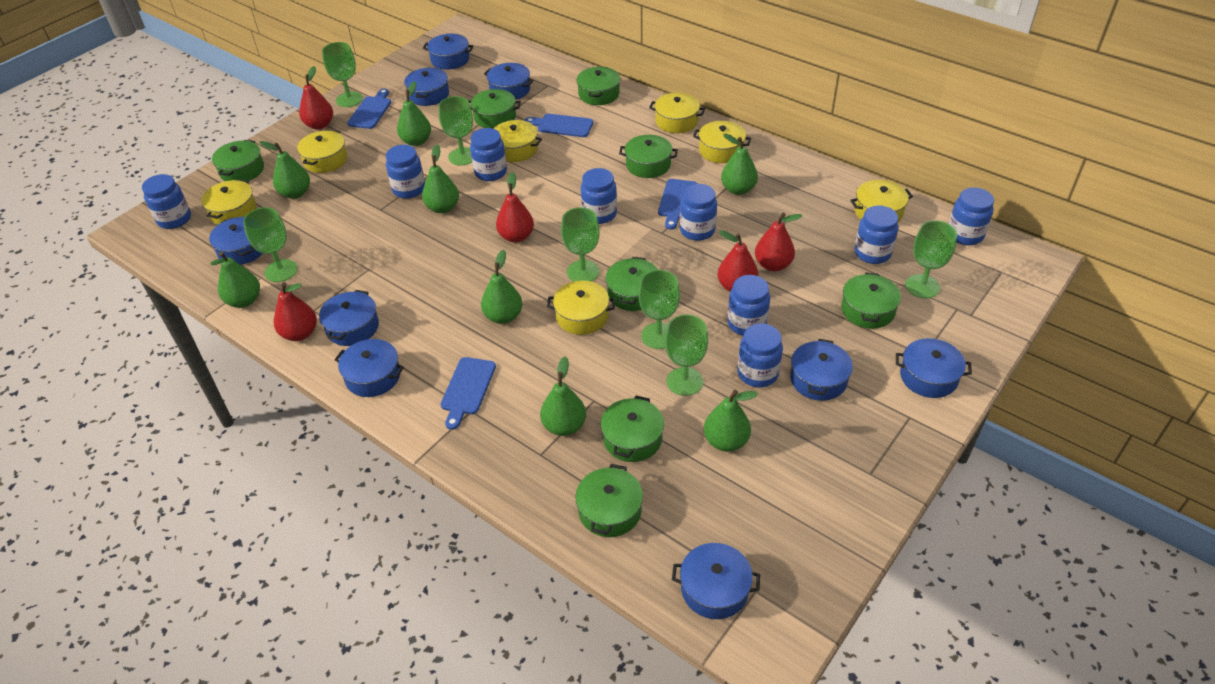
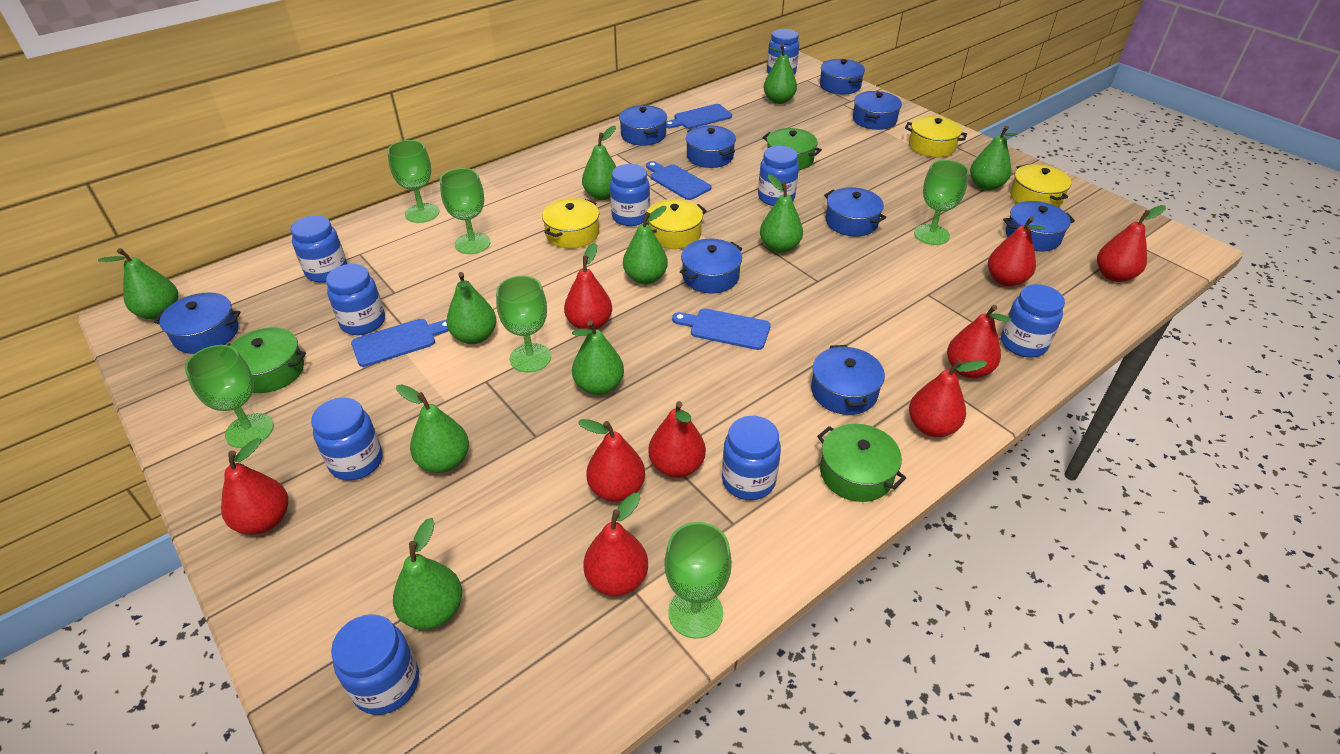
green goblet: [243,207,298,282] [322,42,363,107] [439,96,473,166] [561,207,600,282] [639,270,680,349] [665,314,708,396] [905,220,957,298] = 7 -> [185,345,274,448] [387,140,439,223] [440,168,490,254] [496,275,551,372] [664,522,732,639] [914,160,969,245] = 6
green pear: [210,252,260,308] [259,141,310,199] [397,81,431,146] [422,145,459,213] [481,250,522,324] [540,356,586,436] [704,390,758,452] [721,133,758,195] = 8 -> [98,248,178,320] [393,518,462,630] [396,384,469,473] [446,272,496,344] [572,320,624,395] [582,126,616,200] [623,206,668,284] [760,174,803,253] [763,44,797,104] [970,126,1018,191] = 10
green pot: [212,140,264,181] [468,89,521,128] [575,464,643,537] [576,67,620,105] [601,396,664,462] [605,257,658,311] [619,135,678,178] [841,272,901,329] = 8 -> [228,327,306,393] [762,128,822,170] [817,424,906,502] = 3
red pear: [274,282,317,341] [299,66,333,130] [496,172,534,243] [717,230,758,292] [755,213,802,272] = 5 -> [221,438,288,535] [564,243,612,329] [578,419,645,502] [583,493,648,596] [648,401,706,478] [909,359,987,437] [947,305,1011,378] [988,217,1045,287] [1097,205,1166,282] = 9
yellow pot: [202,179,256,225] [297,130,347,173] [492,120,542,162] [547,281,616,335] [649,93,705,133] [693,121,751,163] [850,180,913,222] = 7 -> [542,198,599,249] [647,199,707,249] [905,116,967,157] [1010,164,1071,207] = 4

